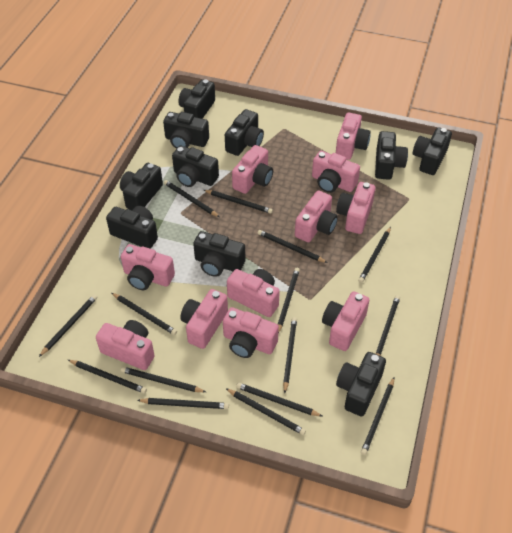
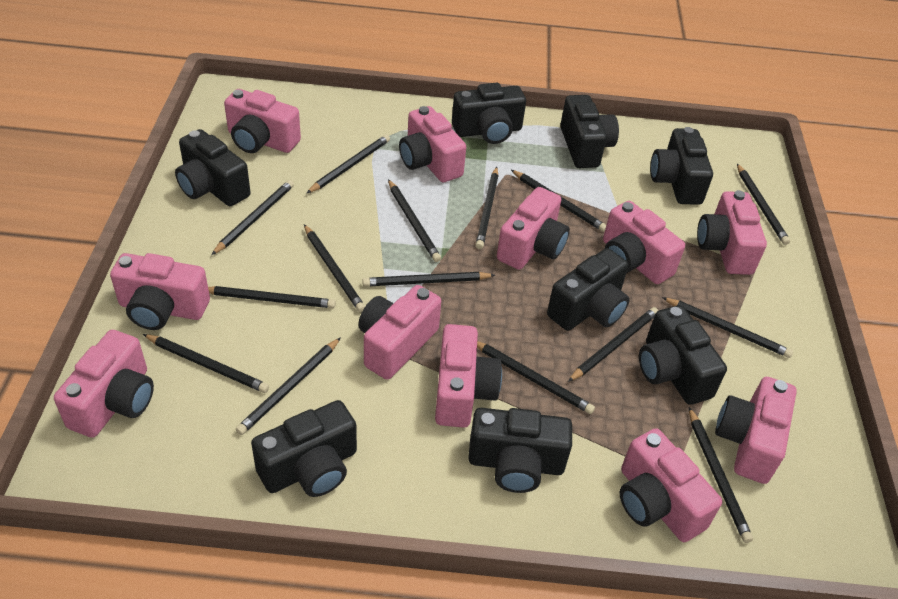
black camera: [106,206,158,249] [120,163,163,210] [163,112,209,149] [172,146,219,187] [178,80,215,119] [193,231,245,277] [225,109,264,156] [336,352,386,416] [375,131,408,180] [413,127,452,175] = 10 -> [175,129,251,206] [251,400,357,497] [452,83,526,144] [468,408,572,493] [547,248,630,331] [560,95,619,168] [639,305,727,405] [650,127,713,205] = 8

